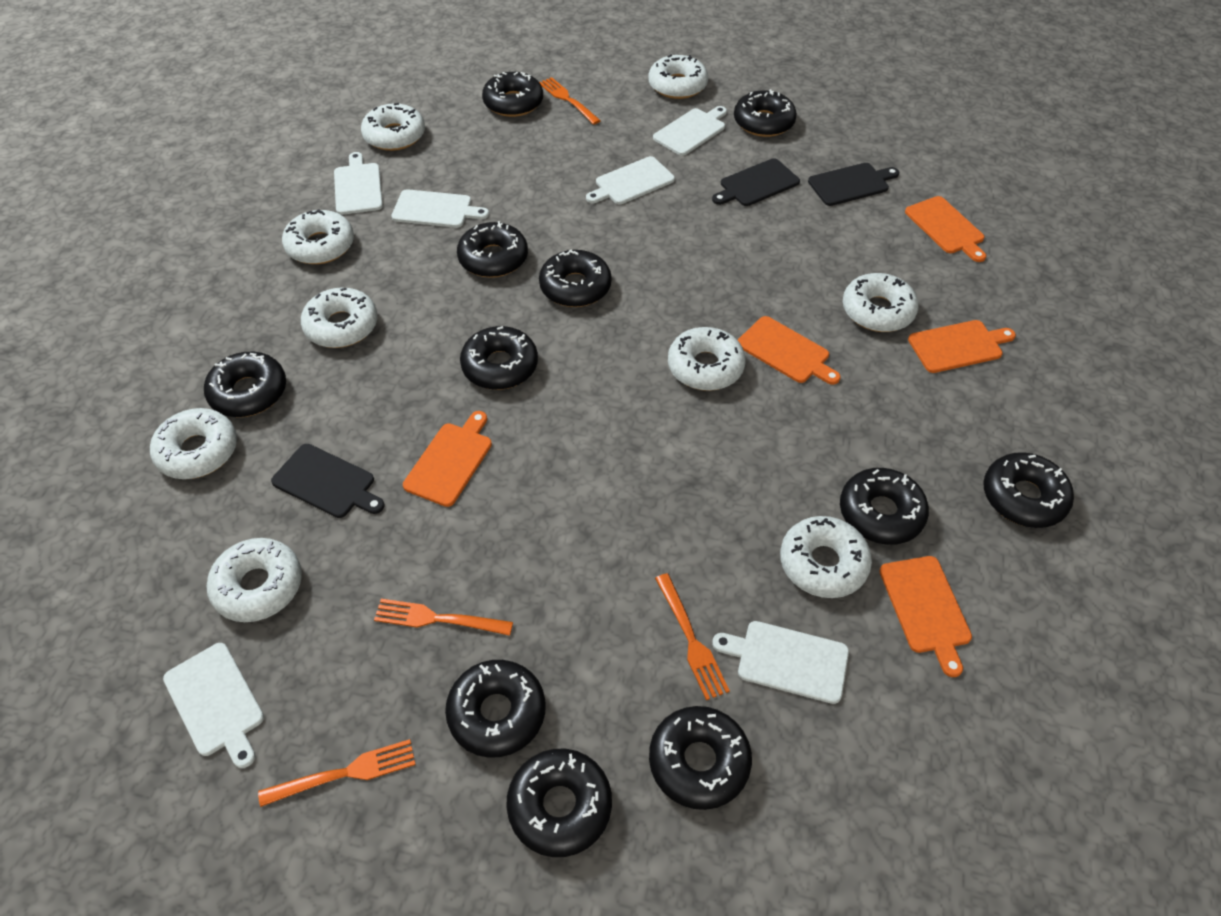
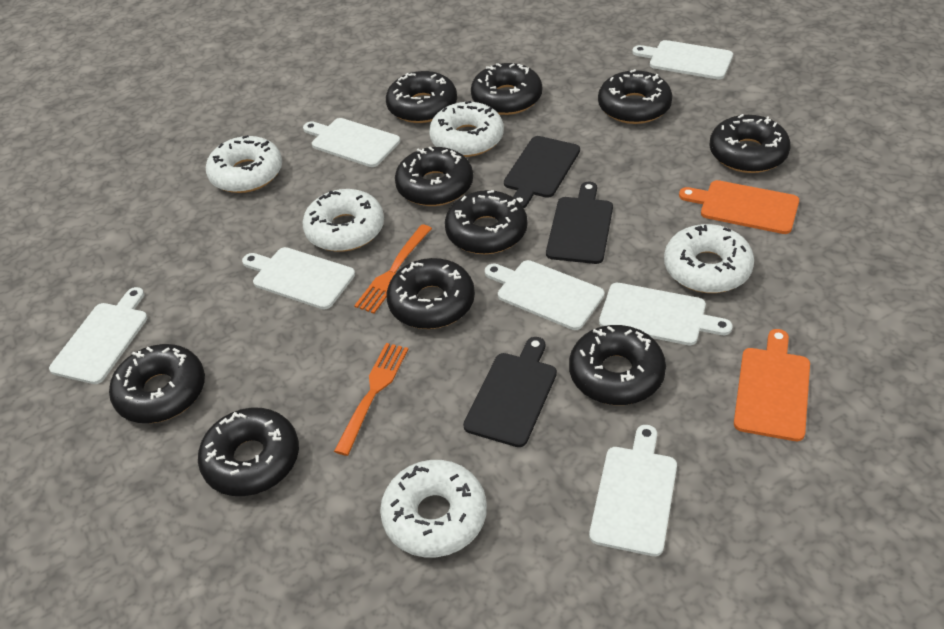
black donut: [204,351,286,417] [445,660,546,758] [457,221,528,278] [460,326,538,390] [482,72,543,117] [506,749,612,857] [539,250,612,307] [649,706,752,810] [734,89,797,137] [840,468,929,545] [983,452,1074,528] = 11 -> [109,344,205,423] [198,408,299,496] [386,71,457,123] [386,258,475,329] [395,147,473,206] [445,190,528,254] [471,63,542,115] [569,325,666,405] [598,69,672,124] [709,114,790,173] = 10
orange cutting board: [403,411,492,507] [738,316,841,385] [879,556,972,677] [905,196,986,262] [908,320,1016,373] = 5 -> [679,180,799,234] [734,329,810,441] = 2
orange fork: [258,739,416,807] [374,599,513,636] [539,77,601,125] [655,573,730,700] = 4 -> [334,343,408,456] [354,224,432,314] = 2
white cutting board: [163,643,264,768] [334,152,383,215] [391,189,489,228] [586,156,675,204] [653,106,727,156] [712,621,849,704] = 6 -> [49,287,148,384] [242,247,355,309] [303,118,400,167] [485,260,605,330] [589,425,677,556] [599,283,732,345] [632,40,733,79] = 7
white donut: [150,408,237,479] [206,538,302,622] [282,209,354,264] [301,288,377,348] [361,103,425,151] [649,55,708,99] [668,327,746,391] [780,516,872,598] [843,273,919,332] = 9 -> [206,135,282,193] [302,189,384,252] [380,460,487,557] [429,101,504,157] [664,224,754,293] = 5

